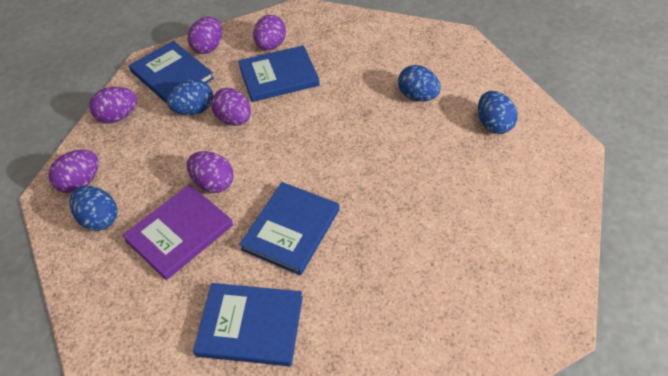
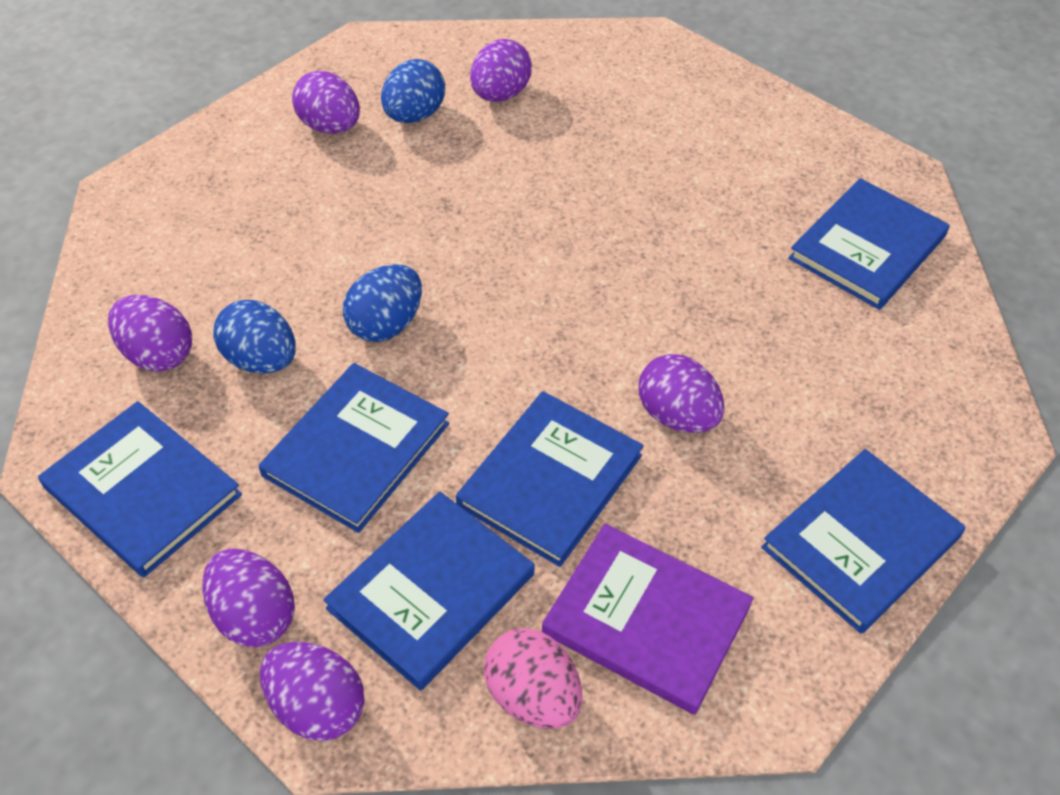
blue book: [129,41,214,104] [193,283,303,366] [238,45,320,102] [239,182,340,275] = 4 -> [38,401,242,577] [259,363,449,533] [323,492,535,691] [456,391,644,567] [761,449,966,634] [788,178,950,310] = 6
blue egg: [69,186,117,231] [167,79,213,115] [398,65,441,102] [478,91,518,134] = 4 -> [213,300,296,374] [343,264,422,342] [381,59,445,123] = 3
pink egg: none = 0 -> [484,628,582,729] = 1

